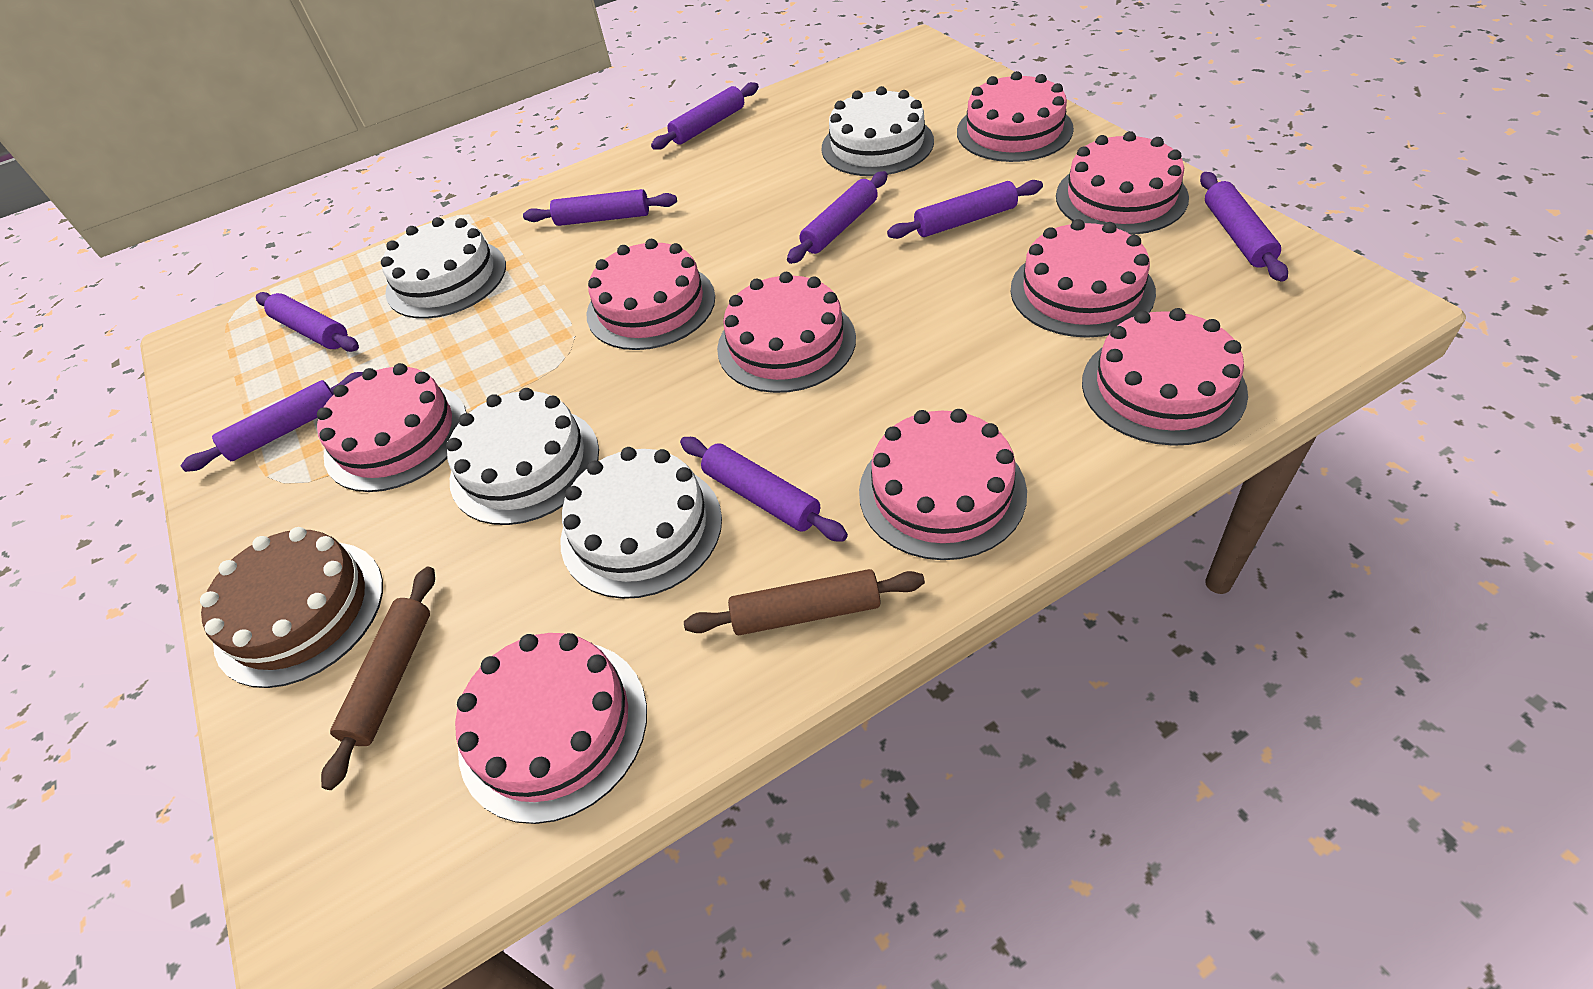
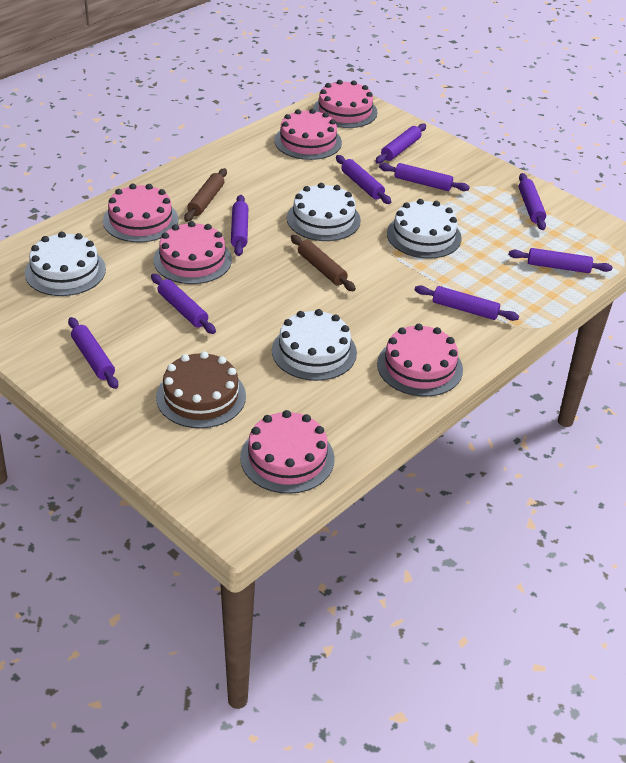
pink cake: [317,363,466,492] [455,633,647,824] [586,239,715,350] [717,272,856,393] [859,409,1027,560] [957,71,1074,162] [1010,219,1156,338] [1056,131,1189,235] [1082,308,1248,446] = 9 -> [103,184,179,242] [153,221,232,284] [240,410,335,494] [274,109,342,160] [313,80,378,128] [377,324,463,397] = 6
purple rolling pin: [181,372,363,472] [256,292,359,352] [523,189,677,226] [651,82,759,150] [680,437,848,542] [787,171,888,264] [887,180,1043,239] [1200,172,1288,282] = 8 -> [68,317,118,389] [151,274,216,334] [231,195,248,256] [336,155,391,204] [376,123,426,164] [379,163,470,191] [415,285,519,321] [509,248,613,273] [519,173,546,230] = 9

